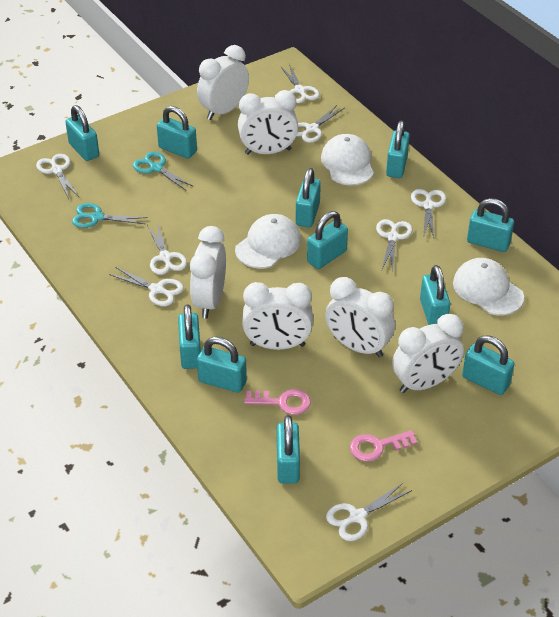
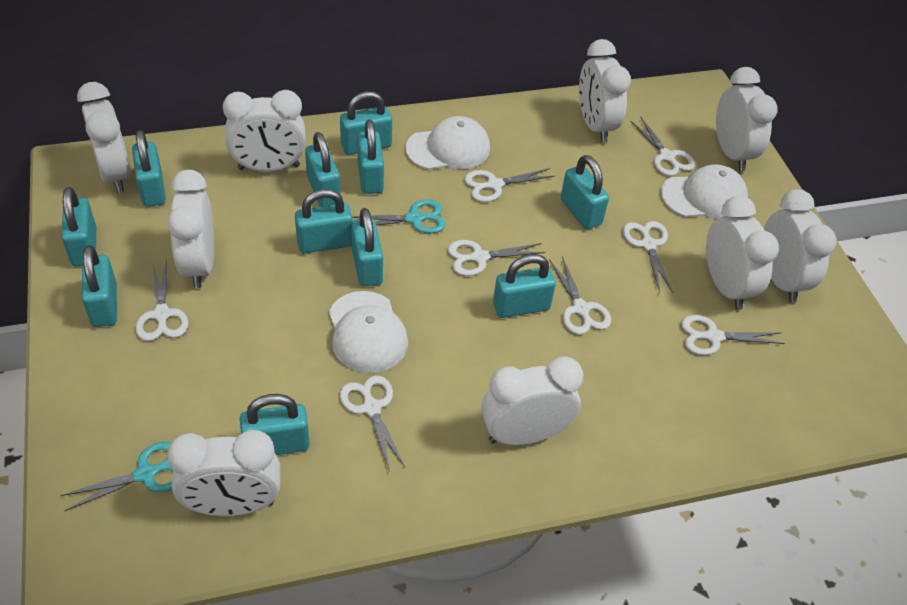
pink key: [244,389,311,415] [350,430,417,461] = 2 -> none = 0
white clock: [190,226,226,318] [197,45,249,120] [238,90,298,155] [242,282,313,350] [325,277,395,358] [392,314,464,393] = 6 -> [77,82,131,193] [167,170,214,288] [167,430,280,516] [223,90,306,172] [481,357,584,445] [579,39,631,143] [706,196,779,310] [716,67,778,171] [764,189,836,303] = 9

